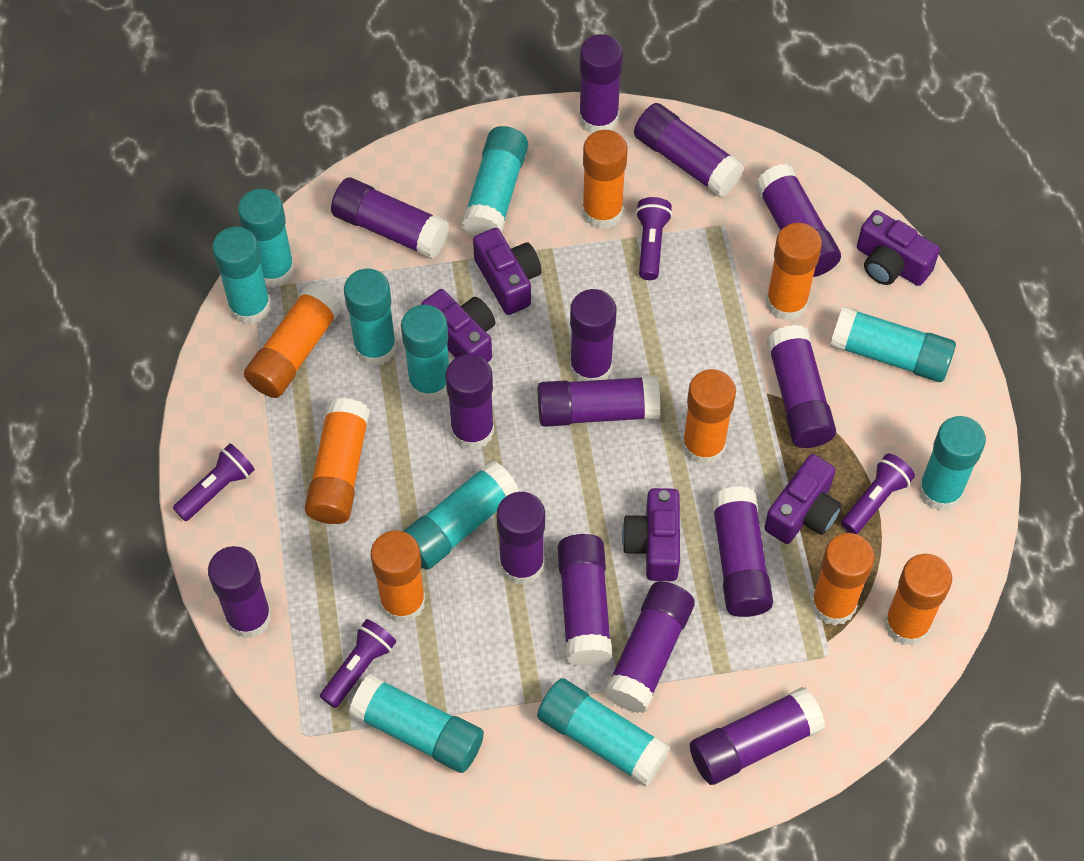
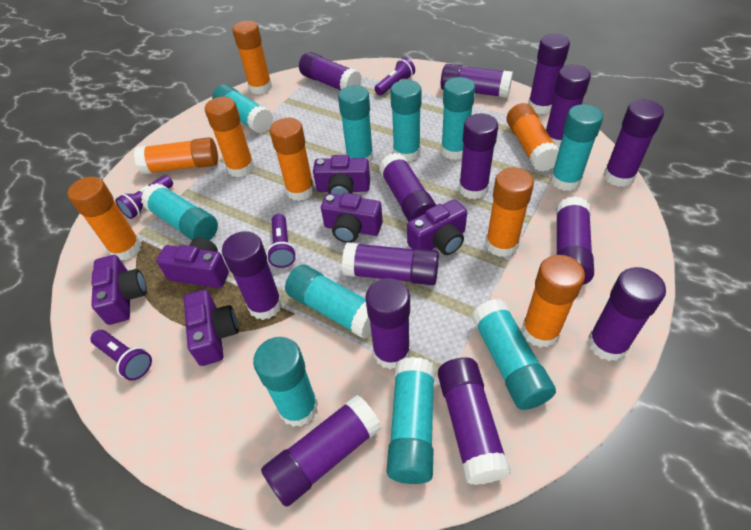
purple camera: [421,289,496,362] [473,228,542,315] [622,488,680,581] [764,454,842,544] [857,210,940,286] = 5 -> [91,255,147,325] [156,237,229,288] [184,290,239,366] [313,155,370,195] [321,193,383,243] [407,199,467,255] = 6

